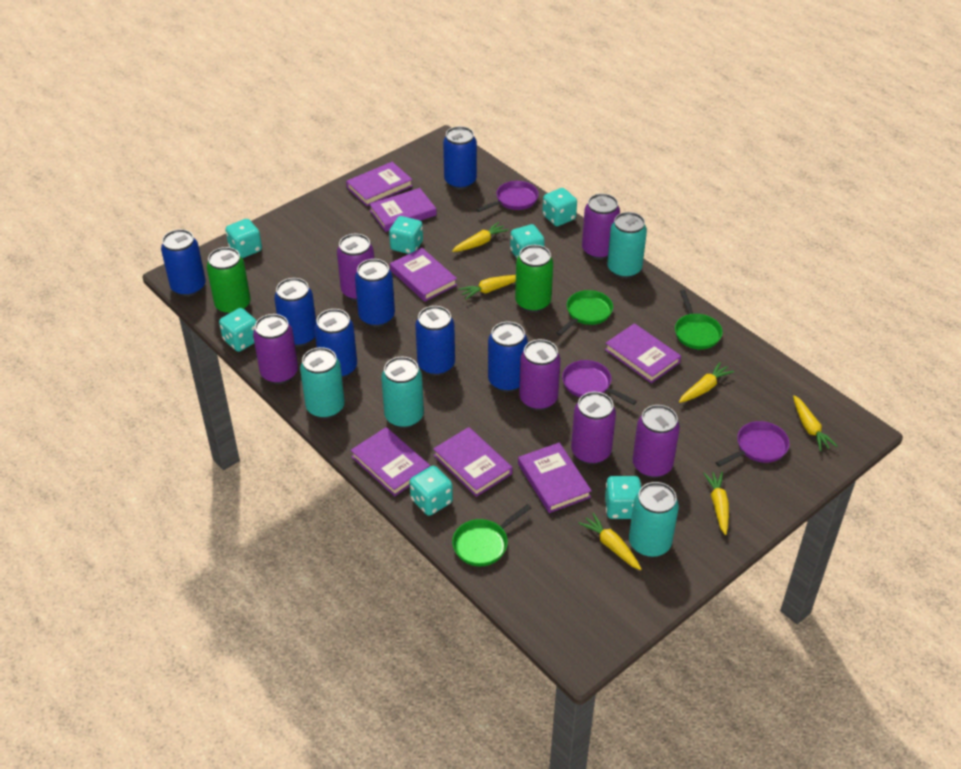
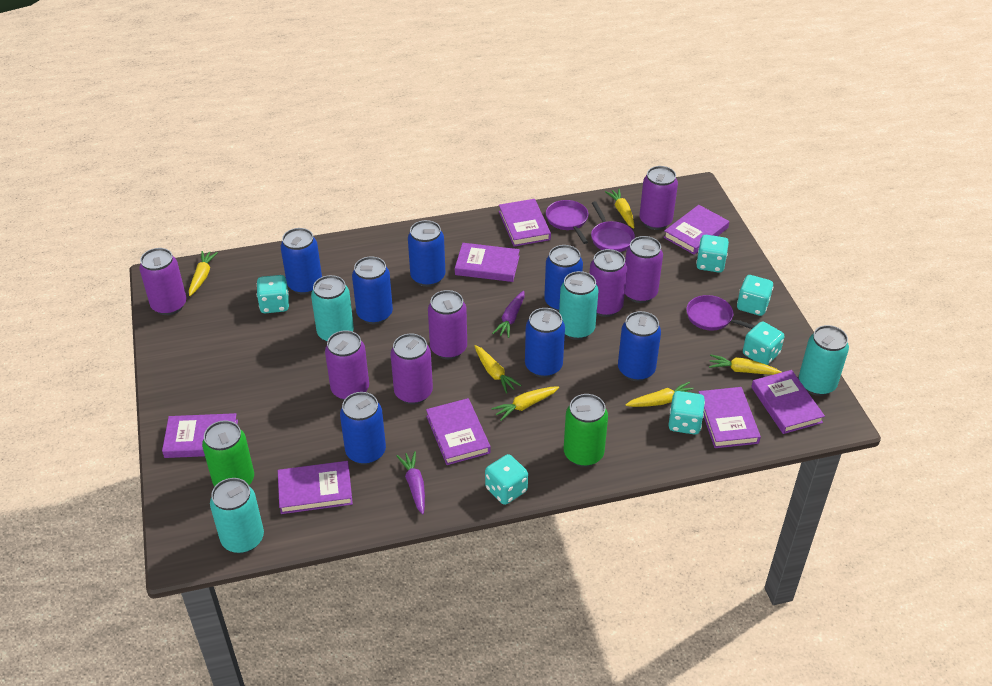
green pan: [452,504,531,566] [556,290,613,336] [675,290,723,350] = 3 -> none = 0
purple book: [346,162,413,206] [351,427,430,496] [369,188,437,232] [390,248,457,302] [433,427,512,497] [518,442,592,513] [605,323,681,383] = 7 -> [162,413,238,458] [278,461,353,514] [426,398,491,465] [455,243,520,282] [499,199,551,247] [663,205,729,255] [699,387,761,448] [751,370,825,434] = 8
purple can: [253,314,298,384] [337,234,374,301] [519,339,560,411] [571,392,616,465] [582,194,620,260] [633,405,680,478] = 6 -> [139,248,186,315] [325,330,369,400] [390,334,433,404] [428,290,467,359] [589,249,627,317] [625,236,663,303] [639,166,678,230] = 7
purple carrot: none = 0 -> [397,451,425,515] [492,291,525,338] = 2
turquoise dice: [219,308,257,352] [225,219,262,258] [389,216,423,254] [410,466,453,516] [510,224,545,258] [542,188,577,226] [605,476,641,519] = 7 -> [257,275,289,313] [485,454,528,505] [668,391,705,435] [696,235,729,273] [737,275,773,316] [743,322,784,365] = 6

